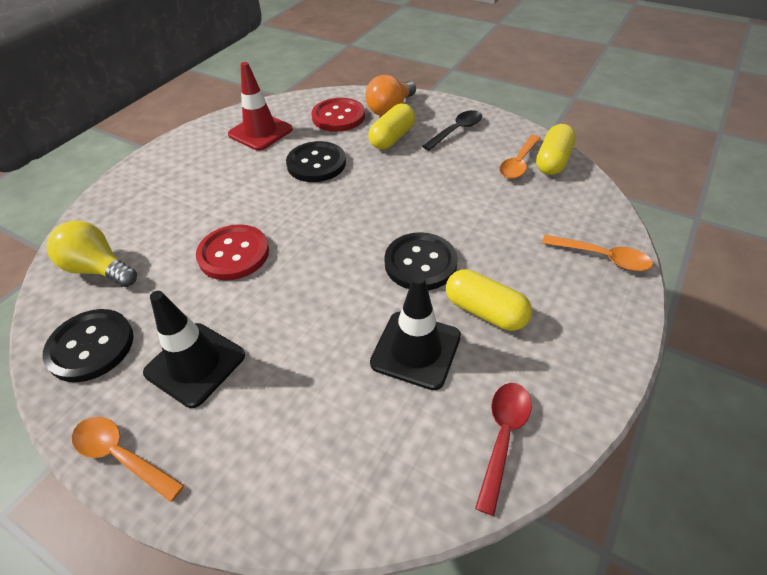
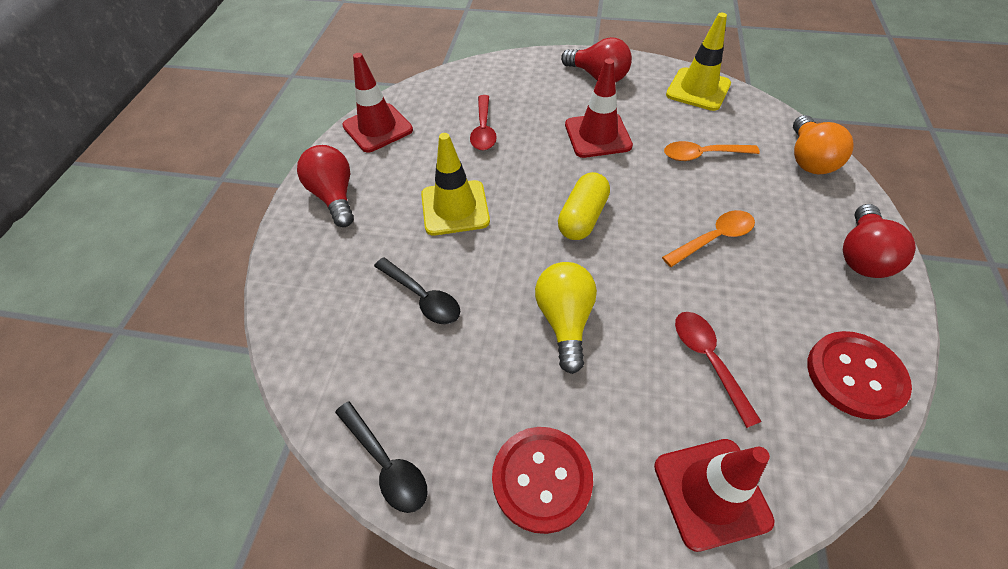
black button: [42,309,134,382] [286,141,346,182] [384,232,458,290] = 3 -> none = 0
black spoon: [422,110,482,151] = 1 -> [335,401,428,513] [374,257,460,325] = 2
black traffic cone: [143,291,245,408] [370,274,461,390] = 2 -> none = 0
orange spoon: [72,417,184,502] [499,135,541,179] [542,235,653,271] = 3 -> [662,210,755,267] [664,141,760,161] = 2
red light bulb: none = 0 -> [297,145,354,227] [561,37,632,82] [843,204,916,278] = 3
red spoon: [475,383,532,516] = 1 -> [470,95,497,151] [675,312,762,428] = 2
red traffic cone: [228,62,293,151] = 1 -> [342,53,413,153] [565,58,633,158] [654,439,775,552] = 3
yellow capsule: [368,103,415,149] [446,269,532,331] [536,124,576,175] = 3 -> [558,172,610,240] = 1
yellow traffic cone: none = 0 -> [421,133,490,235] [666,13,731,111] = 2

